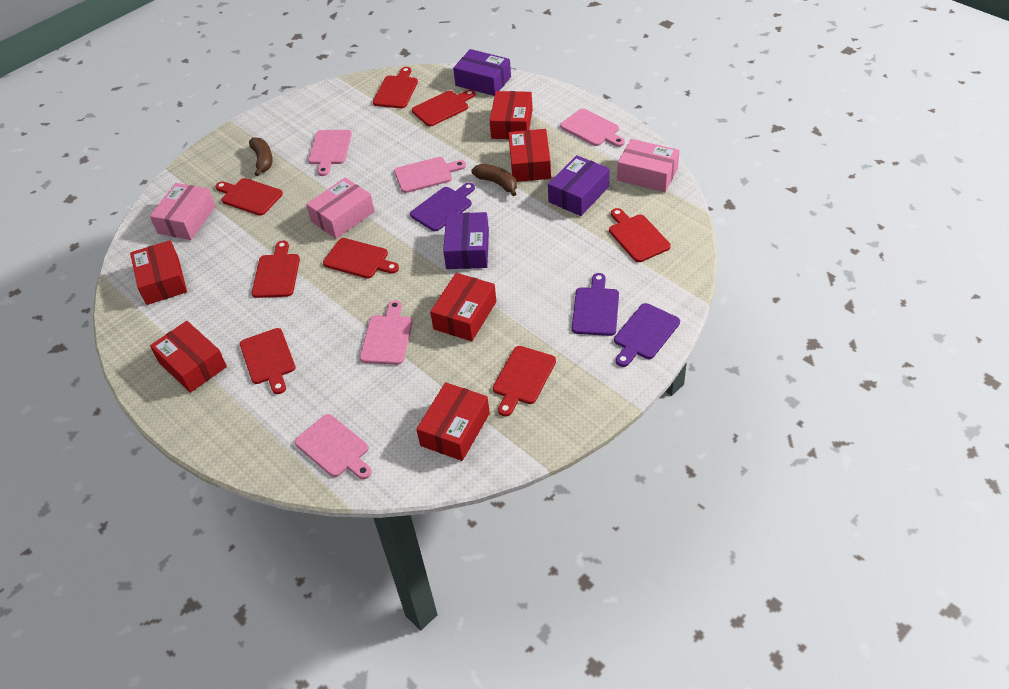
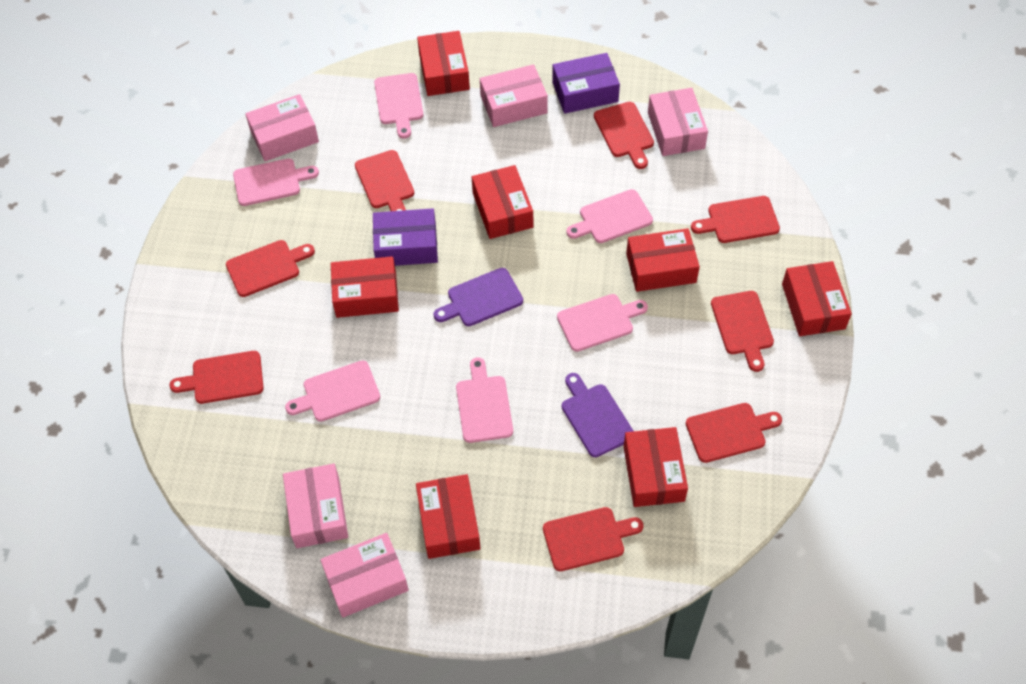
brown banana: [249,137,273,176] [472,164,517,196] = 2 -> none = 0
pink box: [150,183,216,240] [306,178,375,239] [617,139,680,192] = 3 -> [245,94,319,161] [283,464,348,548] [320,533,409,618] [480,64,548,127] [648,88,708,156] = 5
pink cutting board: [295,414,372,479] [308,130,352,176] [360,300,413,365] [394,157,466,193] [560,108,625,147] = 5 -> [233,158,319,206] [285,360,380,422] [374,73,423,139] [456,357,513,443] [557,294,648,352] [566,189,653,243] = 6
purple box: [443,212,489,269] [453,49,511,96] [548,155,610,216] = 3 -> [373,208,438,266] [552,53,620,114] = 2
purple cutting board: [410,183,475,231] [572,273,619,336] [614,303,680,367] = 3 -> [433,268,523,326] [562,373,633,457] = 2
red box: [130,240,187,305] [150,321,227,393] [416,382,490,461] [430,273,497,341] [490,91,533,139] [509,129,551,182] = 6 -> [331,256,399,318] [416,474,481,559] [417,31,470,96] [472,165,533,239] [623,427,688,507] [626,228,700,292] [782,261,852,336] = 7

